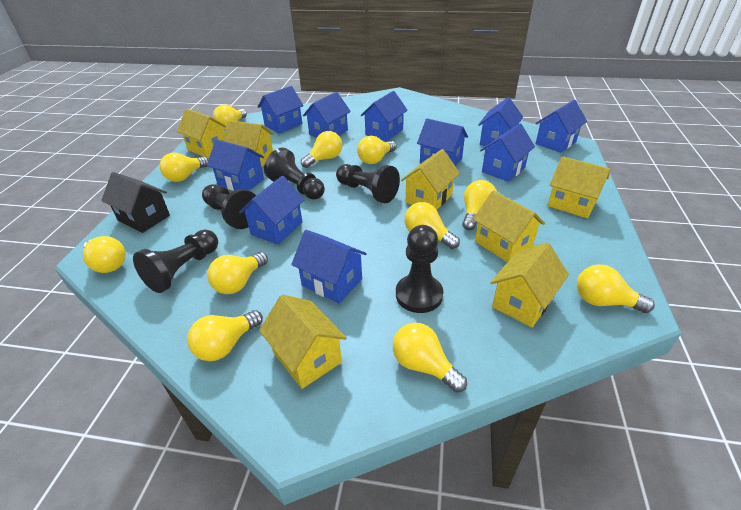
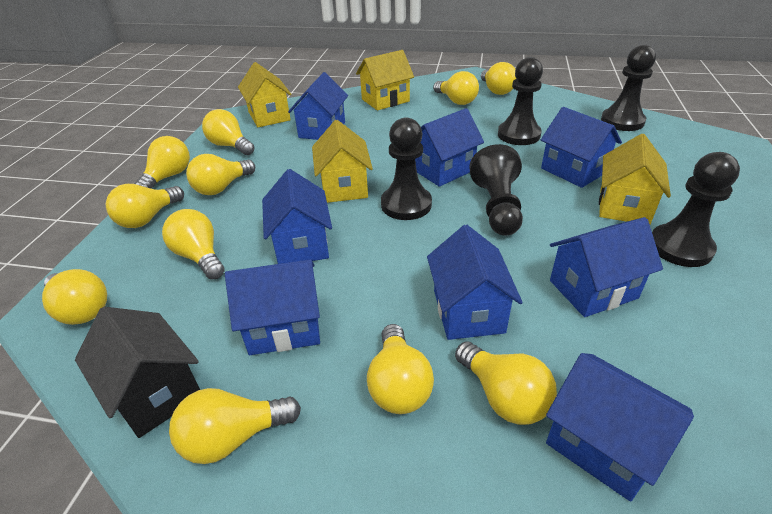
blue house: [207,139,264,191] [239,176,304,245] [258,86,304,134] [291,230,367,304] [303,92,351,138] [361,91,408,141] [417,118,468,166] [478,97,523,146] [480,124,535,182] [536,100,587,153] = 10 -> [225,260,320,355] [262,169,332,264] [288,72,348,140] [415,108,484,187] [427,225,523,340] [541,107,622,188] [546,353,694,501] [550,217,663,317] = 8
yellow house: [177,109,226,158] [223,120,274,167] [259,295,347,389] [401,149,460,210] [473,191,545,262] [490,242,569,327] [547,156,610,218] = 7 -> [238,62,292,127] [312,120,373,203] [356,50,414,110] [599,134,671,224] = 4

